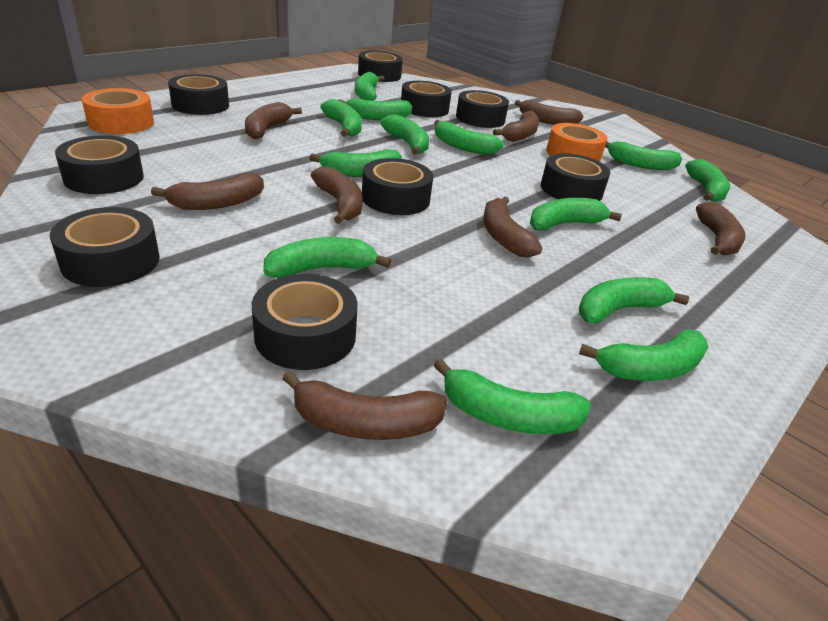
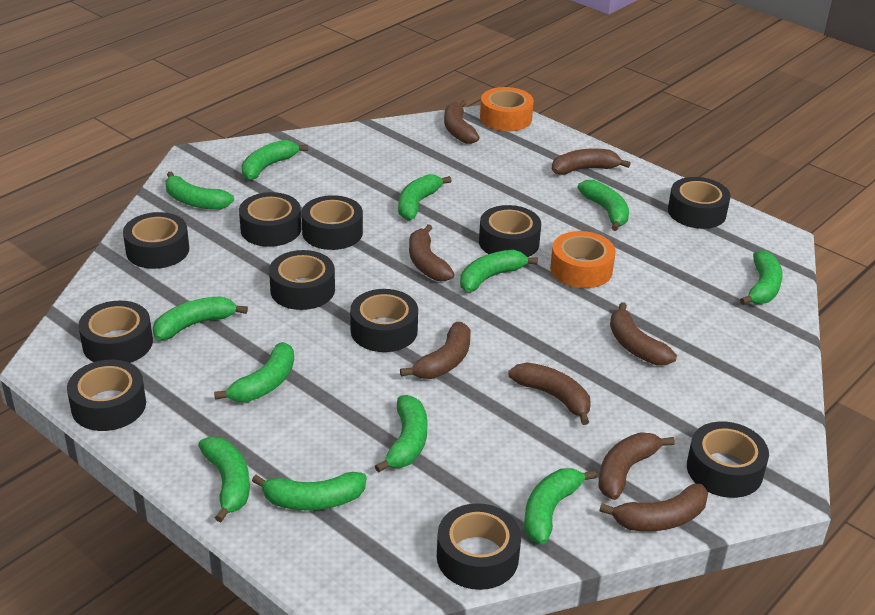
black tape: [50,207,160,287] [55,135,144,194] [168,74,229,115] [252,274,358,370] [358,51,403,82] [362,158,433,215] [401,81,452,117] [456,90,509,128] [541,154,611,201] = 9 -> [67,360,146,431] [78,301,153,363] [123,212,189,269] [239,192,301,247] [269,250,335,310] [301,195,363,250] [350,289,418,352] [437,503,521,590] [479,205,541,257] [668,177,730,229] [687,422,769,498] = 11
green banana: [264,237,391,278] [309,149,402,177] [320,99,362,137] [339,98,412,121] [355,72,385,101] [380,114,429,155] [434,120,504,155] [434,358,591,434] [530,198,622,231] [579,277,689,324] [579,329,708,381] [605,142,682,170] [685,159,730,202] = 13 -> [153,297,248,340] [165,171,234,210] [198,437,250,522] [214,342,294,402] [242,140,308,180] [252,472,366,510] [375,395,428,473] [398,174,451,220] [460,250,538,292] [524,468,597,544] [578,180,629,231] [740,250,783,305] = 12

